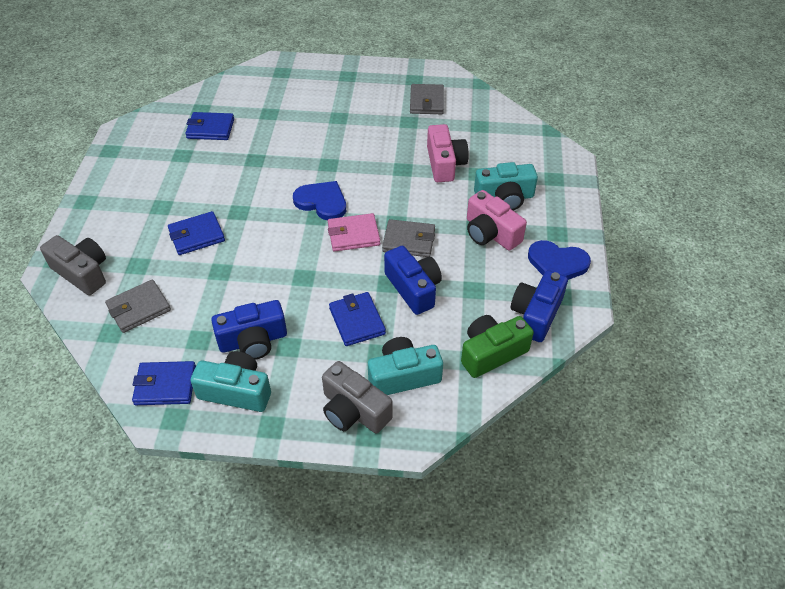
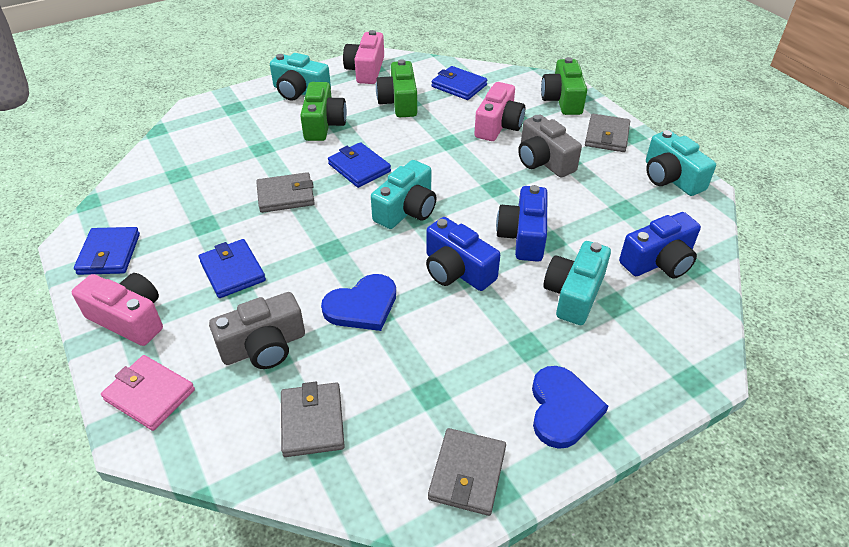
green camera: [461,315,534,378] = 1 -> [300,82,347,141] [376,59,417,117] [541,57,587,115] = 3
grey wallet: [105,279,171,333] [382,219,435,257] [410,84,444,114] = 3 -> [256,172,315,213] [281,382,345,457] [428,428,506,516] [585,114,630,152] = 4
pink camera: [427,124,468,182] [467,190,527,251] = 2 -> [72,273,163,346] [343,30,384,84] [474,82,525,141] = 3
turquoise camera: [190,351,271,412] [368,337,443,395] [474,162,538,211] = 3 -> [270,53,331,101] [371,160,436,229] [544,241,611,325] [646,130,716,196] = 4

